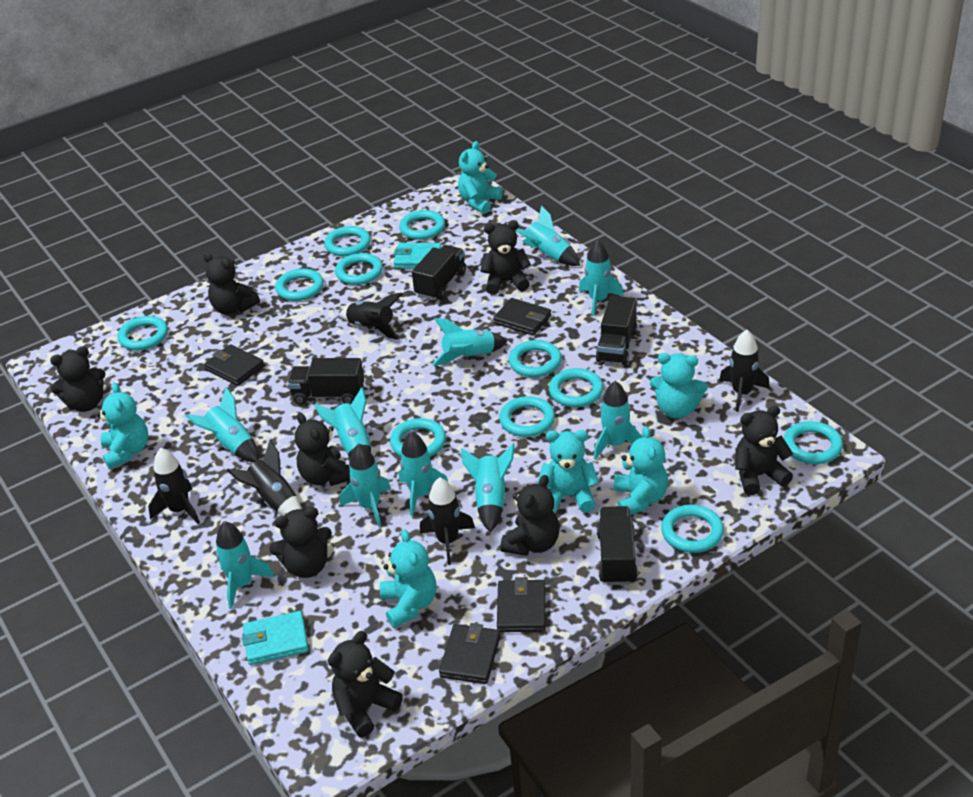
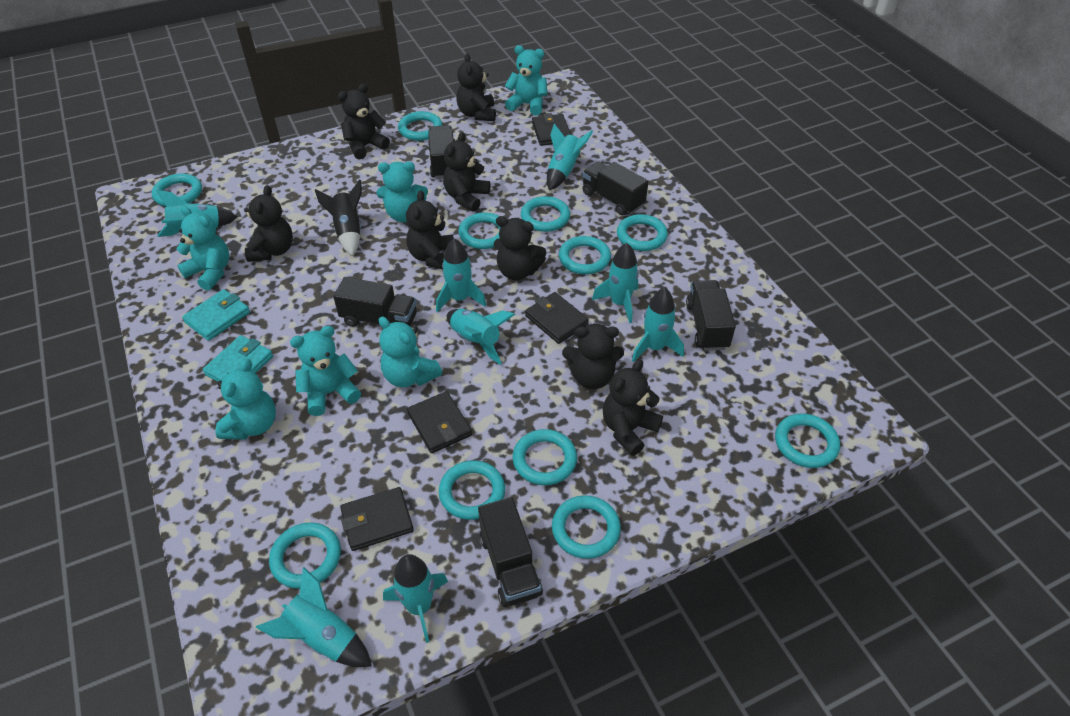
black rocket: [148,448,200,524] [227,440,302,516] [341,293,403,340] [420,477,475,565] [719,330,770,412] = 5 -> [315,179,362,256] = 1
black truck: [288,358,364,405] [412,245,466,300] [596,296,637,365] [597,506,638,585] = 4 -> [333,277,417,327] [428,125,455,179] [478,497,543,607] [582,162,649,215] [686,280,736,351] = 5
turquoise rocket: [186,387,259,462] [216,521,274,609] [314,387,371,458] [340,443,391,527] [399,431,448,516] [432,318,507,366] [461,444,515,532] [515,205,580,266] [579,240,624,316] [594,381,642,460] = 10 -> [156,190,237,237] [256,567,371,667] [383,554,448,643] [436,238,486,312] [447,309,515,365] [547,124,593,190] [592,243,639,323] [632,288,684,362] = 8

